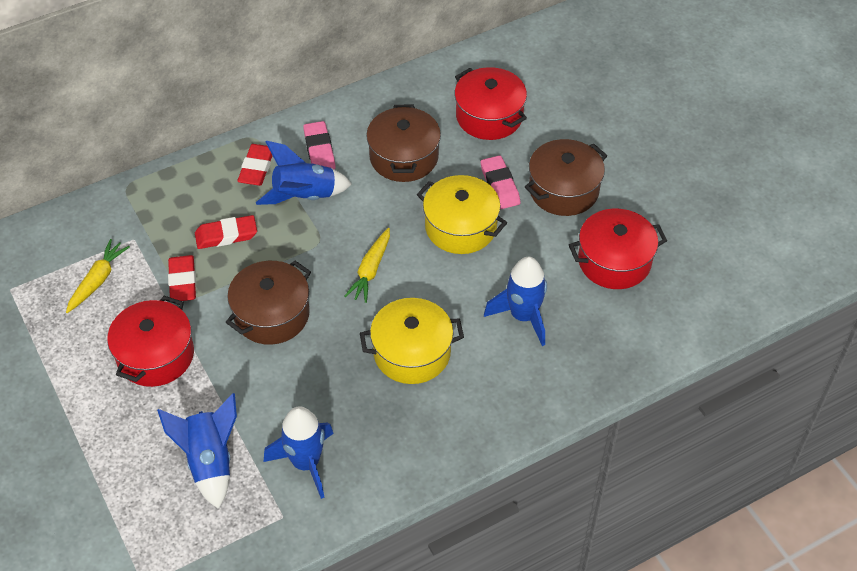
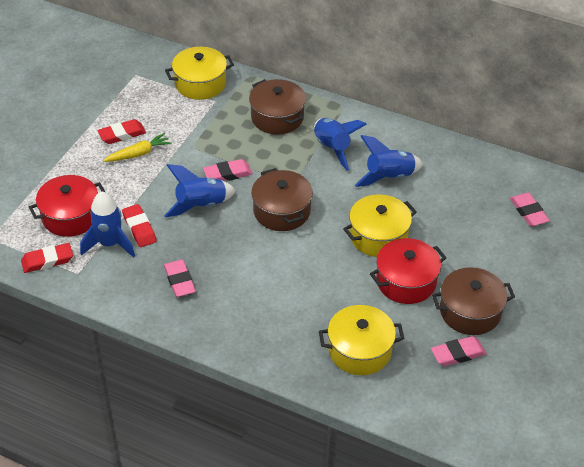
pink eraser: [303,121,336,169] [481,155,520,209] = 2 -> [164,260,196,297] [203,159,253,181] [431,336,486,366] [510,192,550,227] = 4
red pot: [107,296,194,387] [454,67,527,140] [569,209,667,289] = 3 -> [29,175,105,237] [370,238,446,304] = 2
yellow carrot: [66,239,130,313] [344,228,390,303] = 2 -> [103,133,172,162] = 1
yellow pot: [360,298,464,384] [417,175,507,254] = 2 -> [165,47,234,100] [319,305,404,375] [343,195,417,257] = 3

